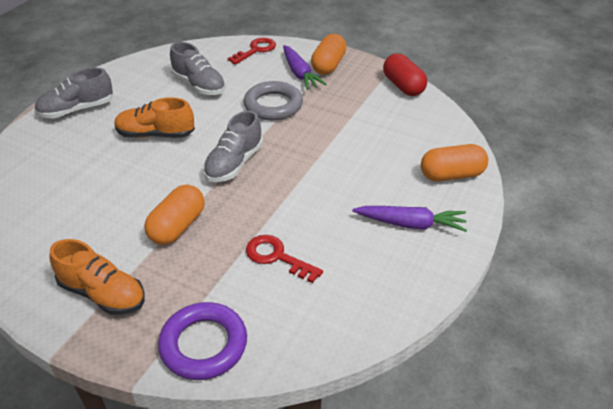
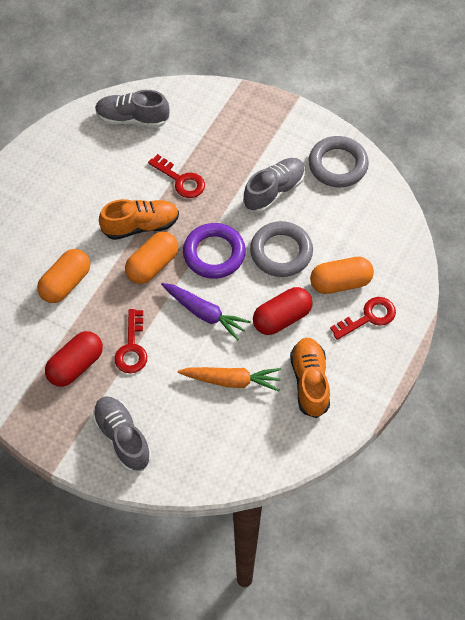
grey ring: [243,81,303,120] = 1 -> [250,221,313,277] [308,136,369,187] = 2
orange carrot: none = 0 -> [178,367,281,391] = 1
purple carrot: [283,45,327,90] [352,206,467,232] = 2 -> [161,283,251,341] = 1
red capsule: [383,53,427,96] = 1 -> [45,331,103,387] [253,287,313,335] = 2
red key: [228,38,276,65] [246,235,323,283] = 2 -> [114,309,147,374] [148,154,205,198] [330,297,396,340] = 3

